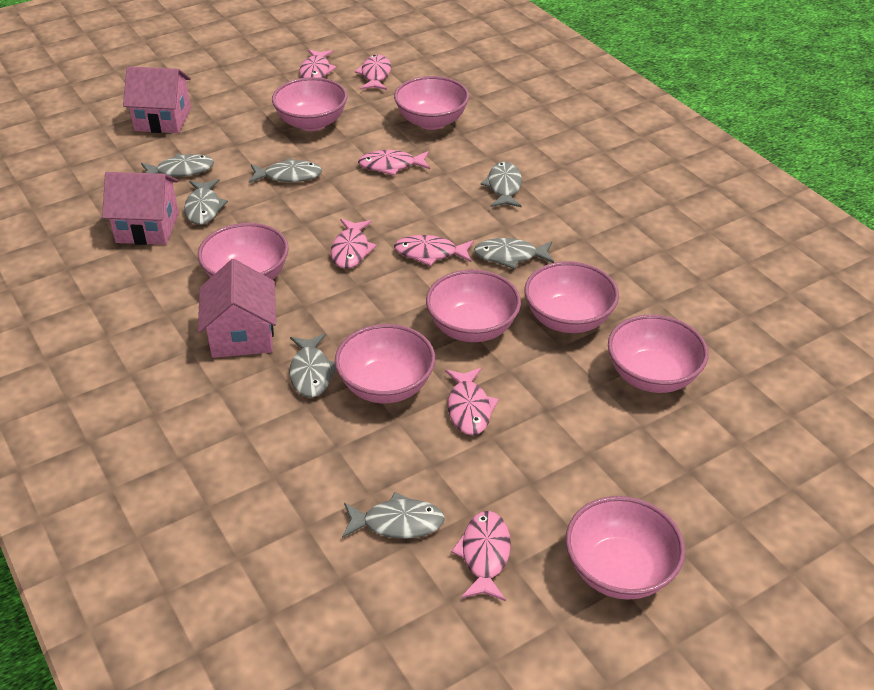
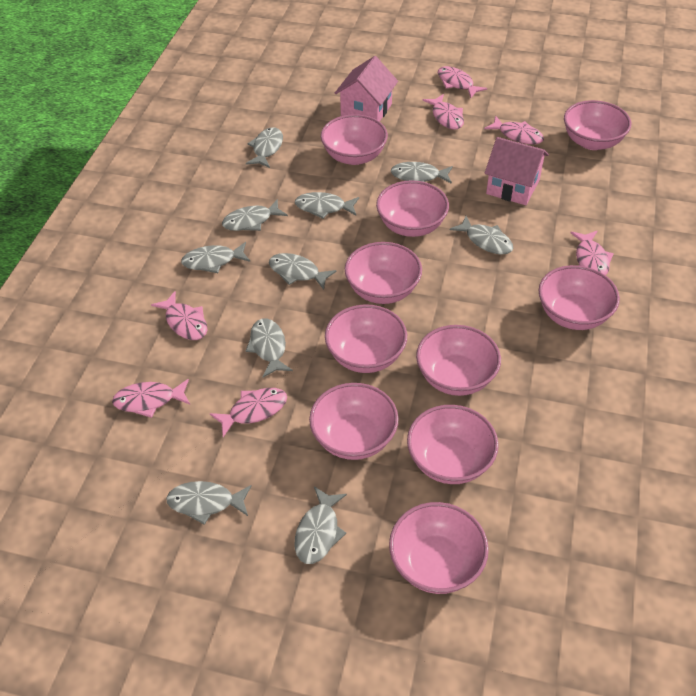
grey fish: [141,153,214,177] [184,179,228,225] [249,158,322,183] [289,334,336,397] [342,492,445,539] [474,238,554,269] [481,162,522,207] = 7 -> [166,481,252,525] [181,242,250,273] [222,199,288,231] [245,318,293,377] [246,127,283,168] [269,253,337,290] [295,192,359,219] [295,486,347,564] [391,162,453,184] [450,216,513,255] = 10
pink bowl: [198,223,289,280] [272,77,347,131] [335,324,435,403] [394,76,469,130] [426,270,521,342] [524,261,619,333] [566,496,685,600] [608,315,708,393] = 8 -> [309,383,399,460] [321,114,388,165] [325,304,407,373] [345,242,422,304] [376,180,449,237] [389,502,489,594] [407,405,499,484] [416,325,501,396] [539,265,620,330] [564,100,631,150] = 10
pink house: [102,172,179,245] [123,66,191,133] [198,259,276,358] = 3 -> [335,56,398,122] [485,137,549,205] = 2

